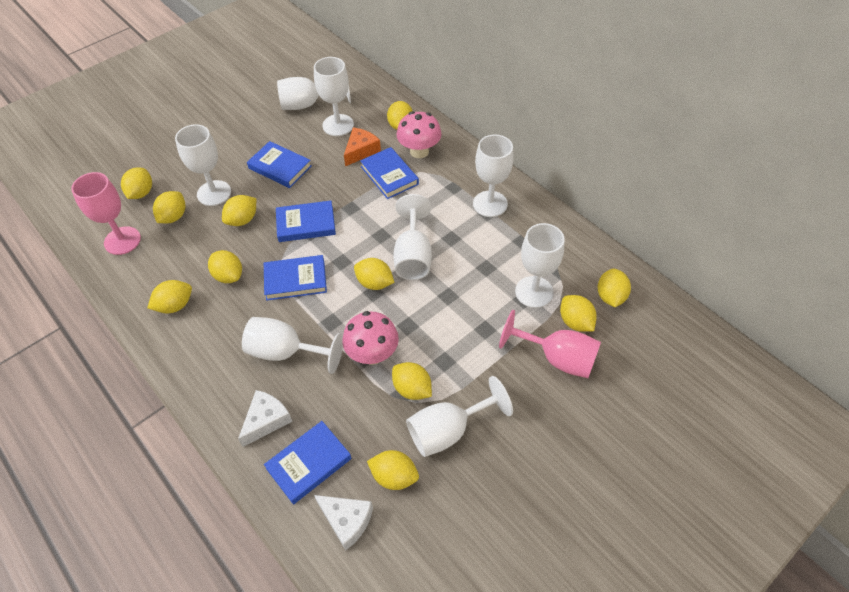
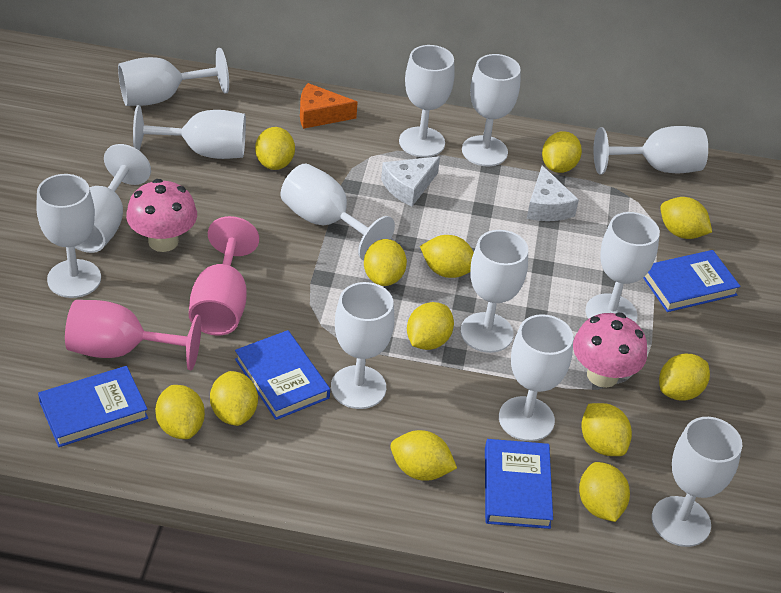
blue book: [247,141,312,188] [264,255,327,301] [264,421,352,504] [276,201,336,242] [360,147,419,199] = 5 -> [38,366,148,447] [235,330,330,420] [485,439,553,529] [643,250,741,312] = 4
white goblet: [175,124,231,206] [242,317,343,374] [277,77,351,110] [314,57,354,136] [393,194,432,280] [406,376,513,457] [473,134,514,217] [515,223,565,308] = 8 -> [36,174,101,298] [75,144,151,253] [118,48,229,106] [133,105,246,159] [281,164,395,261] [331,282,394,409] [399,45,455,157] [461,230,528,353] [462,54,521,166] [499,314,573,441] [586,212,660,322] [593,126,708,175] [652,417,742,547] = 13
yellow lemon: [121,168,152,199] [147,280,192,314] [153,191,185,223] [208,250,242,283] [222,195,256,226] [354,258,395,290] [367,450,419,490] [387,101,412,130] [392,362,432,400] [560,295,597,332] [597,269,631,307] = 11 -> [155,385,205,439] [210,371,258,426] [255,127,295,170] [364,239,407,286] [391,430,457,481] [407,302,454,350] [420,235,474,278] [542,131,582,173] [579,462,630,522] [581,403,632,456] [659,354,710,401] [660,197,712,239] = 12

